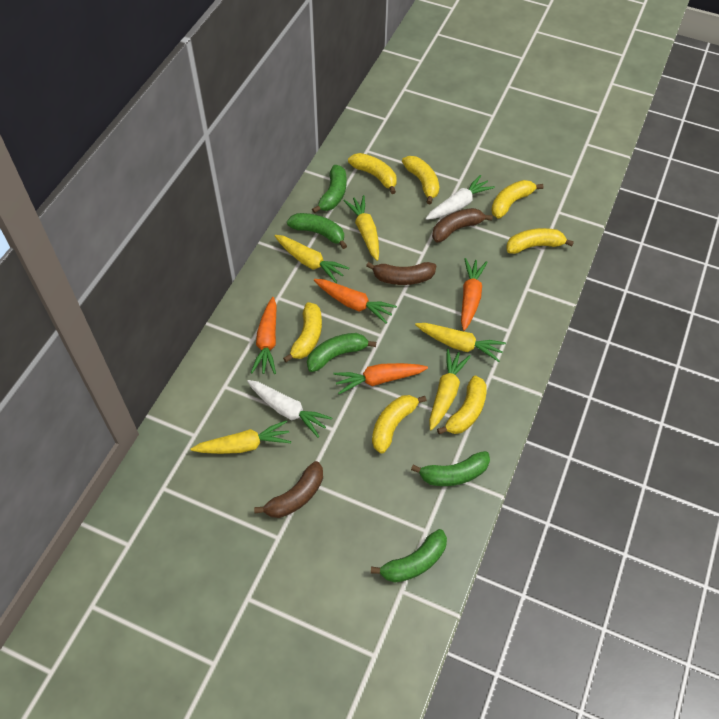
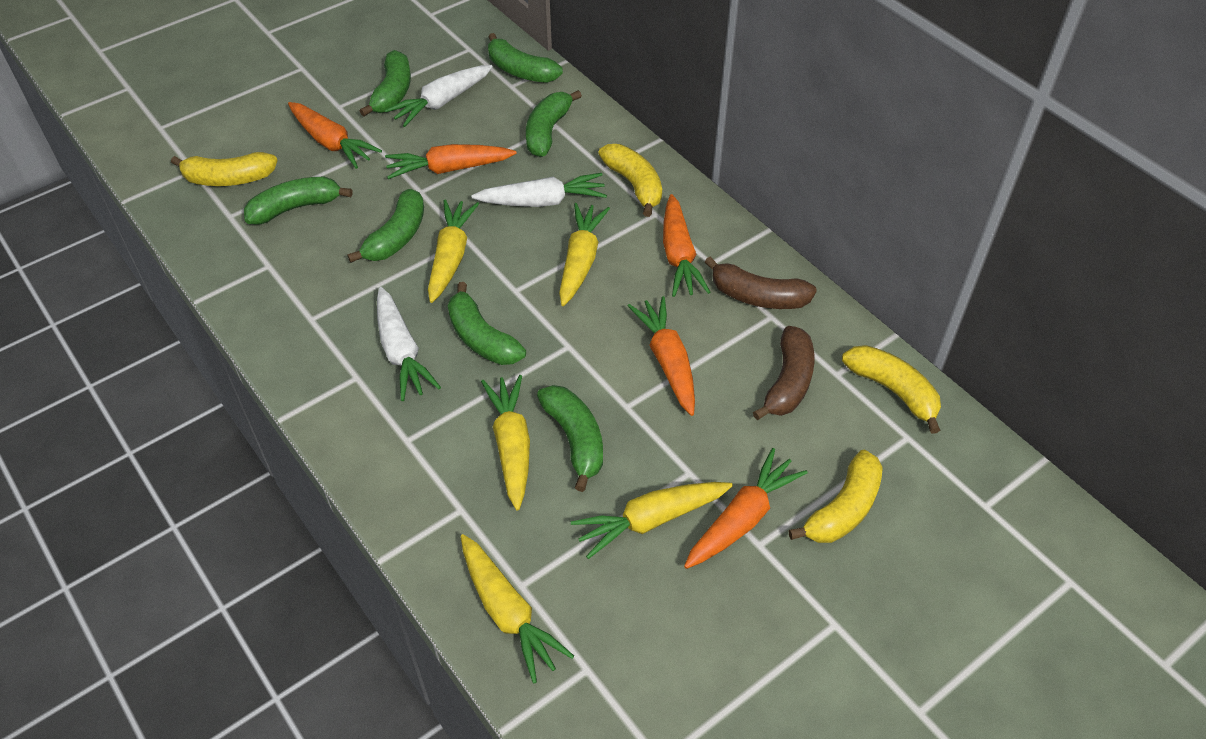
brown banana: [254,461,323,518] [366,262,436,285] [432,208,493,242] = 3 -> [705,256,817,309] [753,326,815,420] = 2
green banana: [287,213,347,249] [307,333,376,372] [312,165,347,213] [371,529,447,583] [411,451,490,486] = 5 -> [244,177,352,224] [347,189,424,263] [360,50,411,116] [448,282,526,365] [488,33,563,83] [526,90,582,157] [537,385,603,492] = 7
orange carrot: [251,297,277,374] [314,279,397,324] [333,363,428,394] [461,258,487,331] = 4 -> [288,102,382,169] [385,144,517,179] [628,296,695,416] [663,194,710,297] [684,448,808,569] = 5
white carrot: [247,380,332,437] [425,175,495,220] = 2 -> [377,287,441,401] [385,65,493,127] [471,173,607,207] = 3
yellow banana: [283,302,322,362] [348,153,397,194] [372,395,427,454] [402,156,439,204] [437,376,487,434] [491,180,543,219] [506,228,574,254] = 7 -> [171,152,278,186] [598,144,662,217] [789,450,883,543] [842,345,941,434] = 4

